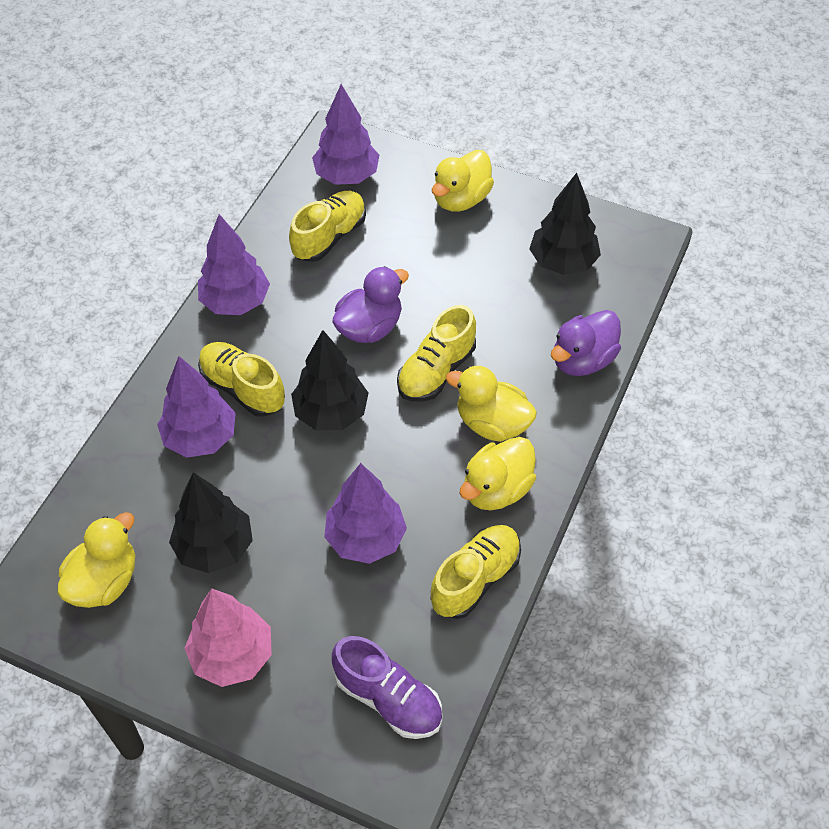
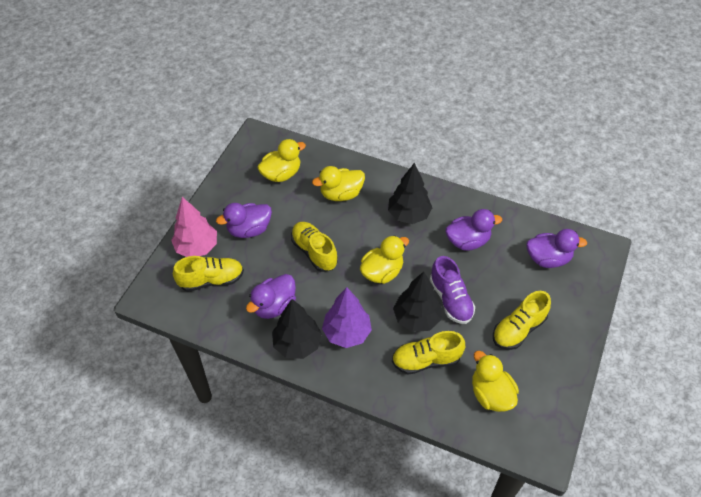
purple duck: [332,266,409,343] [551,310,621,376] = 2 -> [216,203,272,238] [246,274,296,319] [445,209,502,251] [526,229,587,268] = 4
purple tree: [157,356,236,458] [198,214,270,315] [312,84,379,185] [324,463,407,564] = 4 -> [322,287,372,348] = 1

